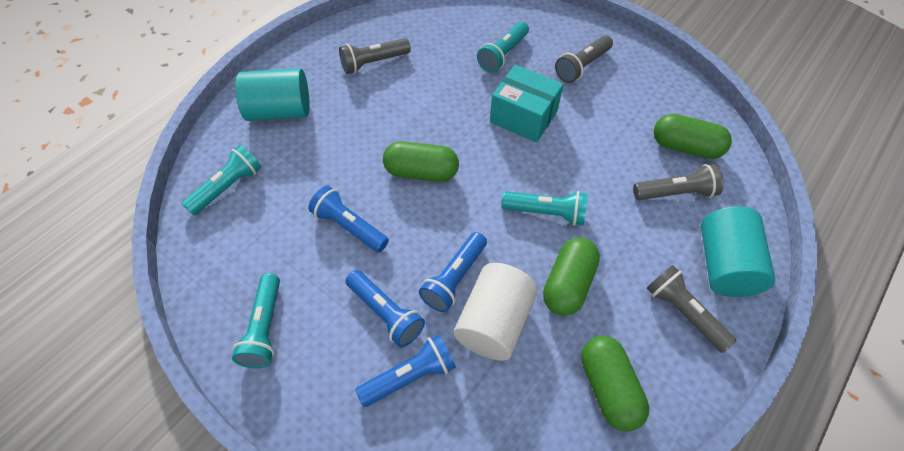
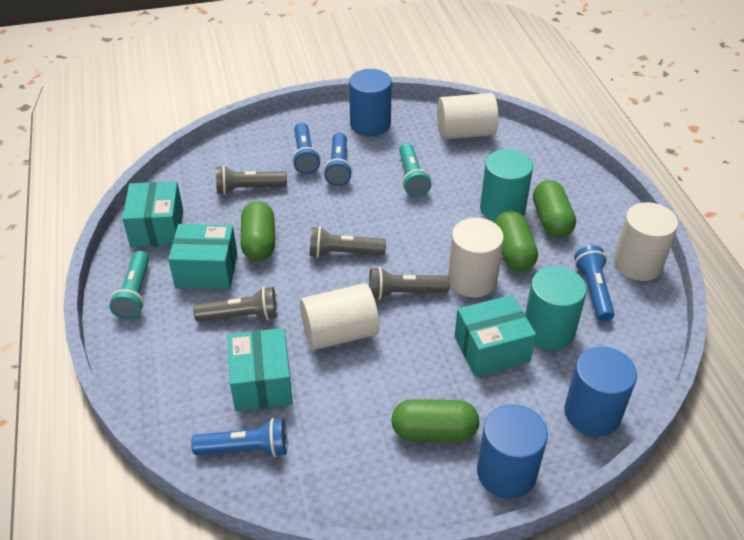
blue cylinder: none = 0 -> [349,69,392,136] [477,404,548,499] [564,346,637,436] = 3
turquoise box: [490,65,563,142] = 1 -> [122,181,183,247] [168,224,237,289] [228,328,293,411] [455,295,536,377] = 4
turquoise flashlight: [182,145,261,216] [232,273,280,368] [477,22,529,73] [501,191,588,226] = 4 -> [109,251,149,319] [399,143,431,197] = 2
white cylinder: [454,263,538,361] = 1 -> [300,283,380,350] [437,93,499,140] [448,218,504,298] [614,202,678,281] = 4

